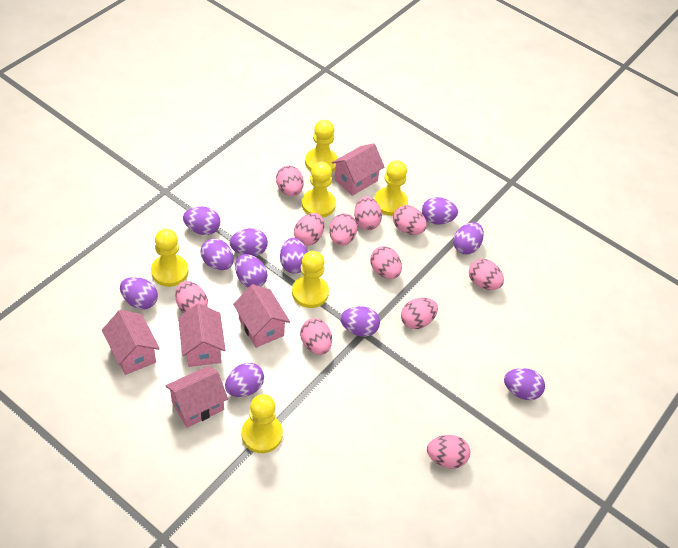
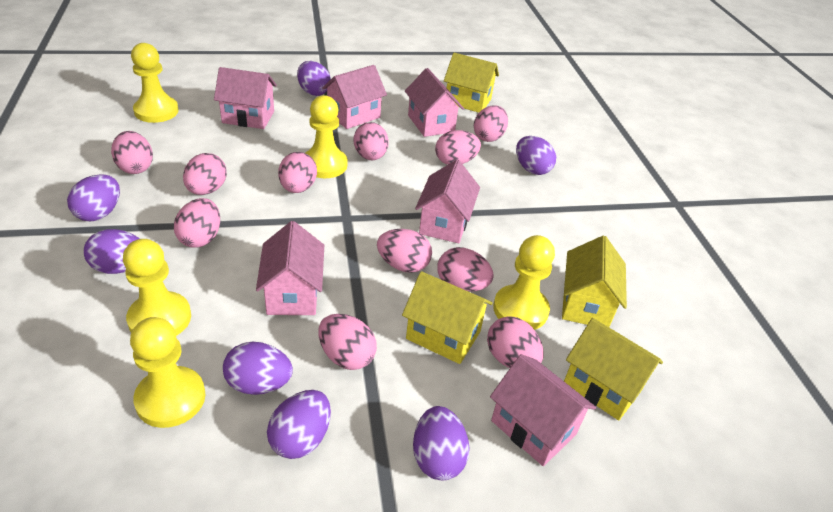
pink house: [102,310,160,375] [165,366,228,428] [178,303,226,367] [233,284,290,348] [332,143,384,196] = 5 -> [214,67,277,129] [256,221,324,315] [322,65,387,129] [405,68,464,137] [415,160,480,243] [490,354,596,466] = 6
purple egg: [120,277,158,309] [183,206,220,235] [200,238,234,270] [225,363,264,397] [230,228,268,256] [235,254,267,288] [280,238,308,274] [340,306,380,337] [422,197,458,225] [453,222,484,254] [504,368,545,400] = 11 -> [67,174,120,221] [84,229,140,274] [223,342,293,395] [267,390,331,459] [297,61,331,96] [413,406,470,480] [516,136,556,175] = 7
yellow house: none = 0 -> [402,271,493,364] [444,53,499,113] [562,236,627,327] [564,318,663,421] = 4
yellow pawn: [151,229,188,287] [242,394,283,453] [292,251,329,308] [302,162,336,218] [305,120,338,172] [374,160,408,216] = 6 -> [123,239,191,336] [130,317,205,428] [131,43,179,123] [306,95,348,178] [493,235,555,330] = 5

